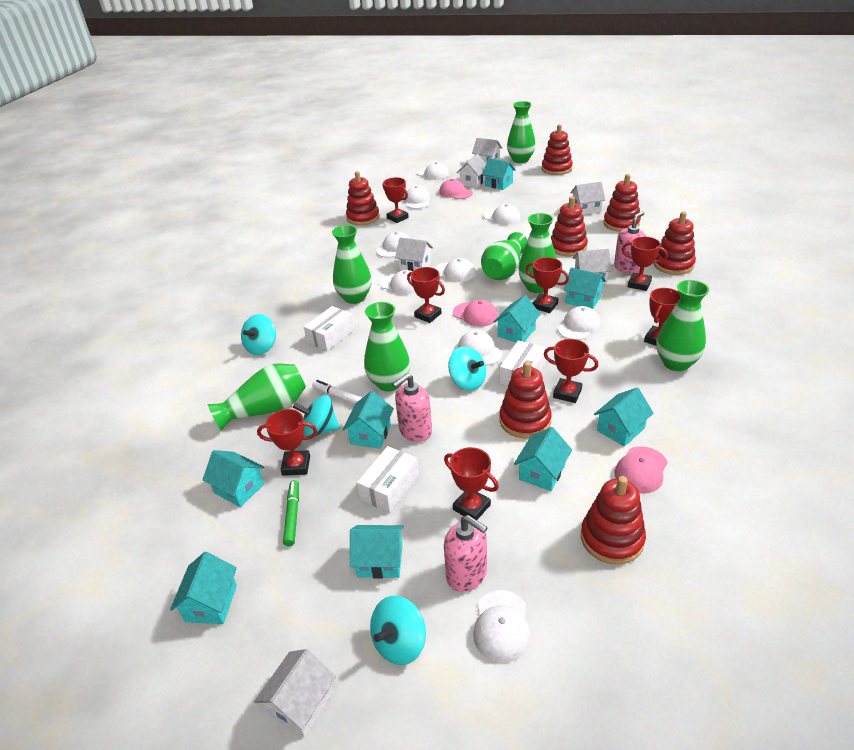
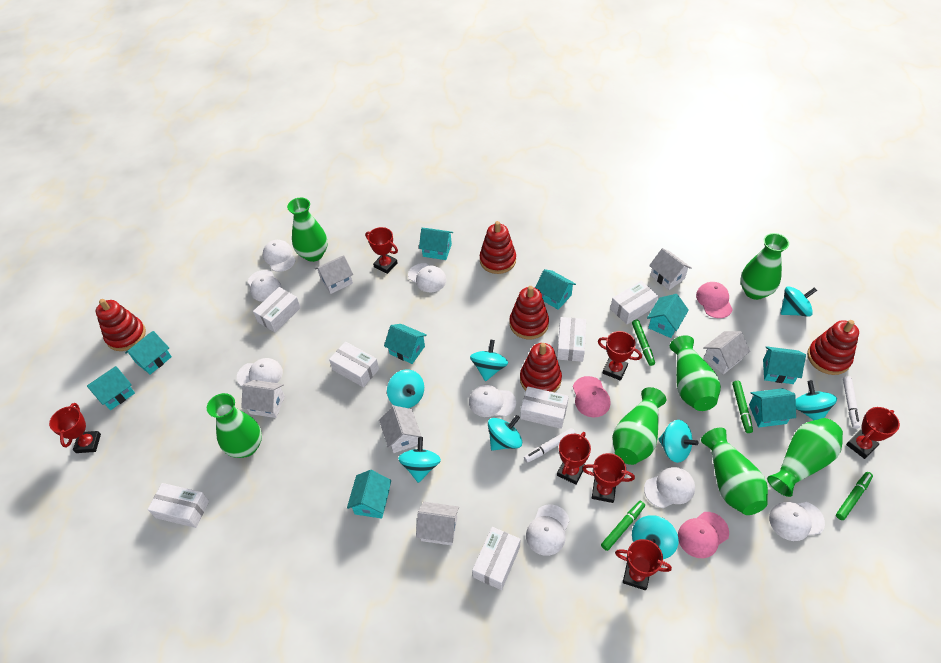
green marker: [283,480,299,546] = 1 -> [601,501,645,551] [632,320,655,366] [732,380,753,433] [836,472,873,520] = 4
pink soap dispenser: [392,374,432,442] [444,515,488,592] [614,211,647,274] = 3 -> none = 0
red stacking toy: [346,171,380,225] [499,361,552,439] [541,124,573,175] [551,196,588,256] [581,476,646,565] [603,174,641,232] [653,212,696,275] = 7 -> [96,299,146,351] [480,221,516,274] [510,286,549,339] [520,343,562,392] [807,320,859,375] = 5
red trophy: [257,409,317,476] [383,177,409,223] [407,267,445,323] [444,447,499,520] [526,257,569,313] [544,339,598,403] [622,237,668,291] [644,288,680,346] = 8 -> [49,403,101,453] [365,227,398,274] [557,432,591,485] [582,453,635,503] [598,331,642,381] [615,539,672,590] [846,407,900,459] = 7
turquoise spinning top: [241,314,276,355] [293,395,340,436] [370,596,426,665] [448,346,486,391] = 4 -> [387,369,424,408] [398,437,441,483] [470,339,508,381] [488,415,522,451] [632,515,679,559] [658,420,699,463] [781,286,817,317] [796,380,837,420] = 8
white box: [304,306,355,351] [357,446,419,513] [500,340,546,386] = 3 -> [147,483,209,528] [253,287,301,333] [329,342,379,387] [472,527,521,590] [520,386,569,429] [557,317,586,362] [610,281,658,325] = 7
white cap: [376,232,410,258] [380,270,415,295] [404,186,430,209] [417,162,449,180] [435,258,476,282] [458,330,503,365] [473,590,531,663] [483,204,520,225] [558,306,600,340] = 9 -> [237,358,283,386] [248,270,282,302] [263,240,296,272] [408,263,447,292] [469,385,516,417] [526,505,570,556] [644,467,695,508] [769,502,825,541] = 8
white marker: [312,380,362,405] = 1 -> [524,428,576,463] [843,376,860,429] = 2

